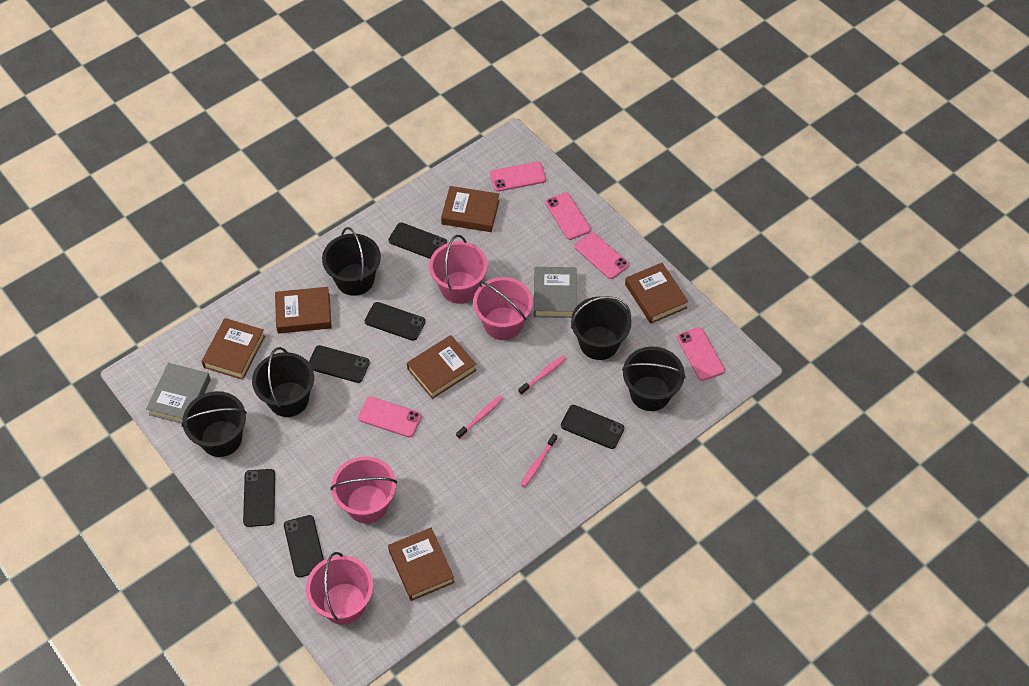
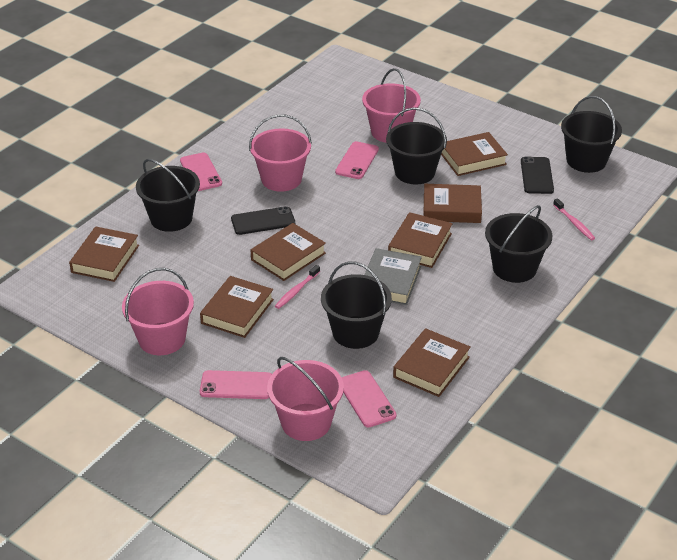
black phone: [243,469,275,527] [284,515,324,578] [309,345,370,383] [365,302,425,341] [388,222,447,259] [561,405,624,449] = 6 -> [231,206,295,235] [521,157,554,194] = 2
brown book: [201,318,265,380] [275,287,332,334] [388,528,455,601] [407,335,477,399] [441,186,500,232] [625,263,688,324] = 6 -> [69,226,139,282] [200,276,274,338] [251,223,326,281] [388,212,453,268] [393,328,471,397] [424,184,482,223] [441,132,508,176] = 7
grey book: [146,363,211,423] [534,267,577,318] = 2 -> [364,248,422,305] = 1
pink phone: [358,397,422,438] [490,162,546,192] [545,192,591,240] [574,232,629,279] [677,327,725,381] = 5 -> [180,152,222,191] [200,370,272,399] [335,141,379,179] [342,370,396,427] = 4
pink toothbrush: [456,395,503,439] [518,355,566,395] [521,433,557,487] = 3 -> [275,265,320,309] [553,198,595,240] = 2

